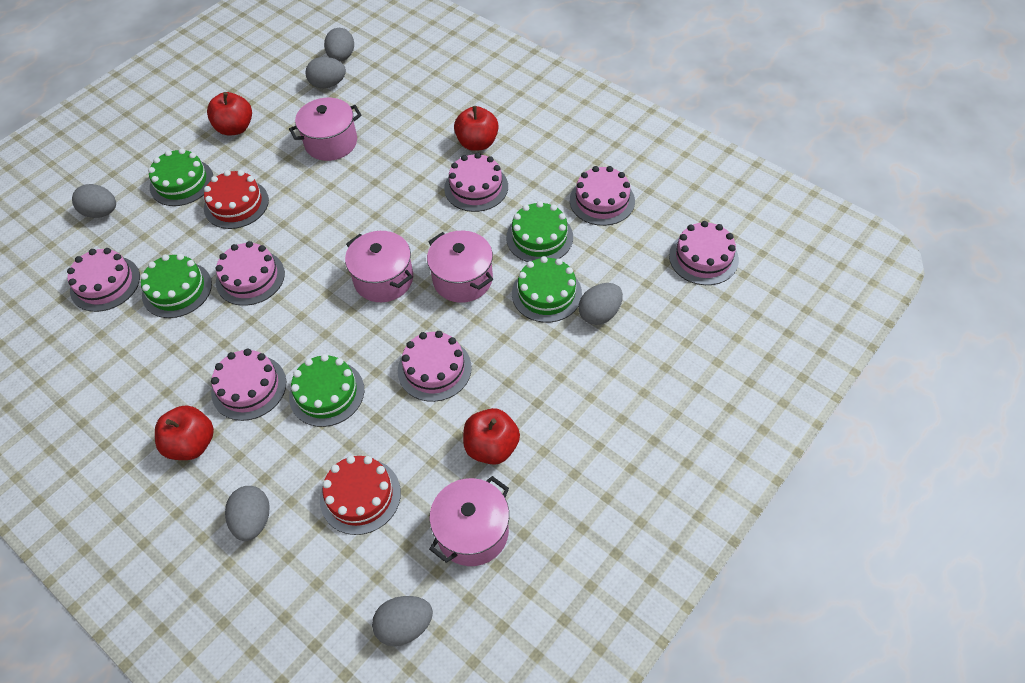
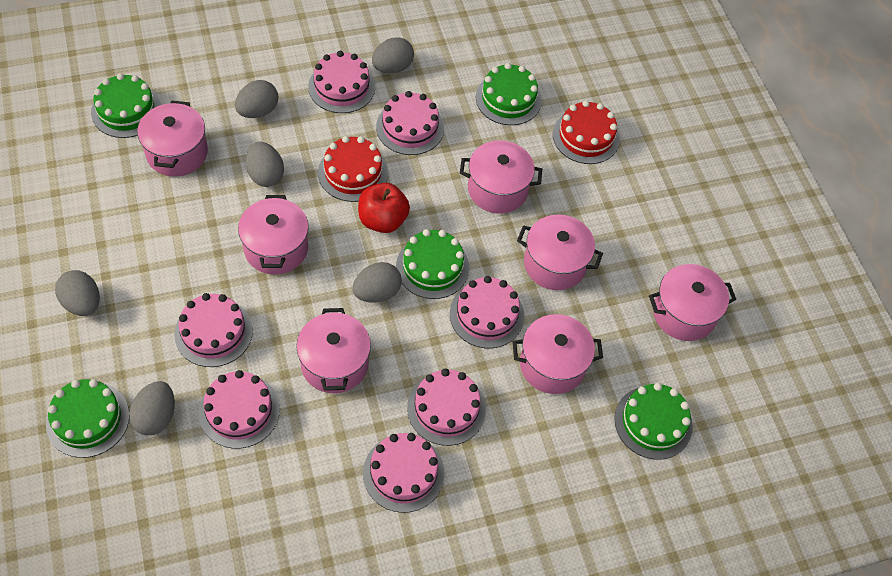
pink pot: [289,98,362,161] [345,231,413,302] [427,231,493,303] [429,476,509,566] = 4 -> [137,101,208,177] [238,195,309,275] [296,308,371,393] [460,140,542,214] [512,314,603,394] [517,215,603,290] [649,264,736,341] = 7
red apple: [155,405,214,460] [207,92,252,136] [454,106,499,151] [463,408,520,465] = 4 -> [358,183,410,233] = 1

